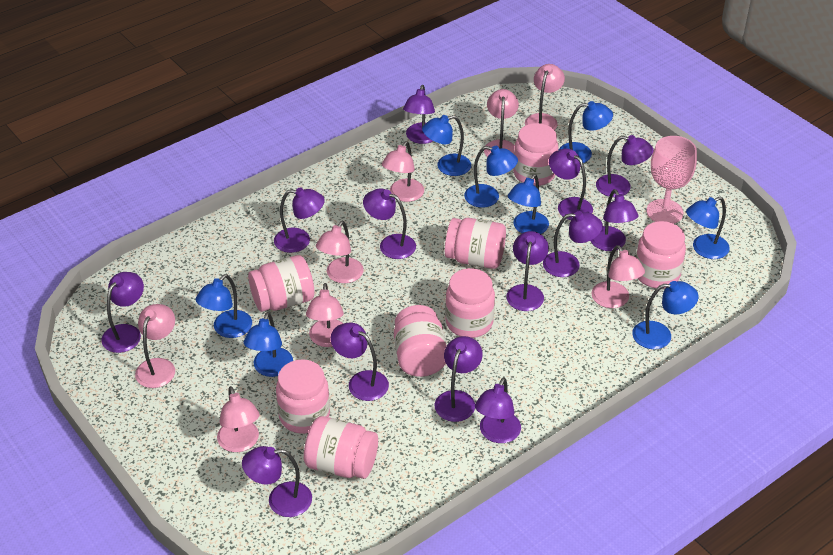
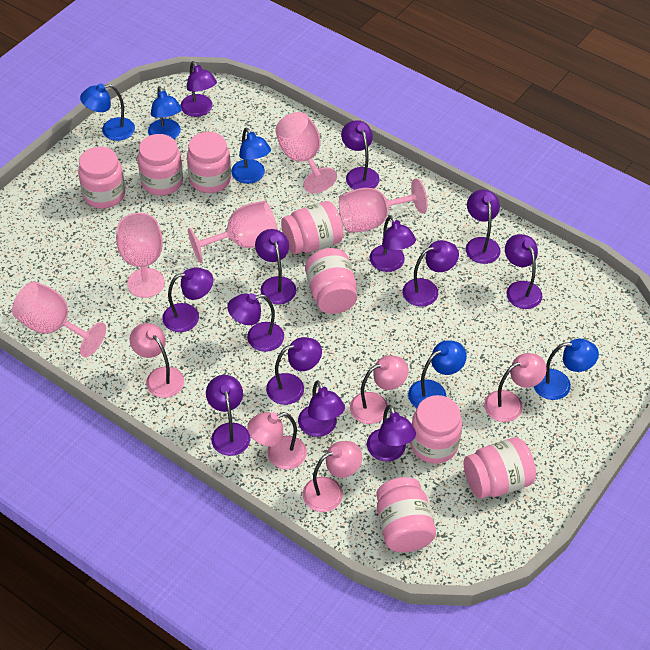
blue lamp: [195,274,252,338] [244,312,293,377] [422,115,471,176] [464,146,518,208] [508,174,549,234] [559,101,613,163] [632,281,699,349] [686,197,730,259] = 8 -> [80,83,135,141] [148,86,182,139] [231,128,271,184] [408,340,467,408] [533,339,599,400] = 5
pink goblet: [646,136,697,224] = 1 -> [12,281,106,357] [116,213,165,298] [188,201,278,263] [275,112,337,193] [339,178,428,233] = 5
pink lamp: [135,304,175,388] [217,386,260,452] [306,283,344,347] [316,221,364,283] [382,141,424,202] [484,89,519,157] [525,64,565,130] [591,245,645,308] = 8 -> [130,323,184,398] [247,412,307,469] [303,441,362,512] [350,355,409,424] [484,353,547,422] = 5

